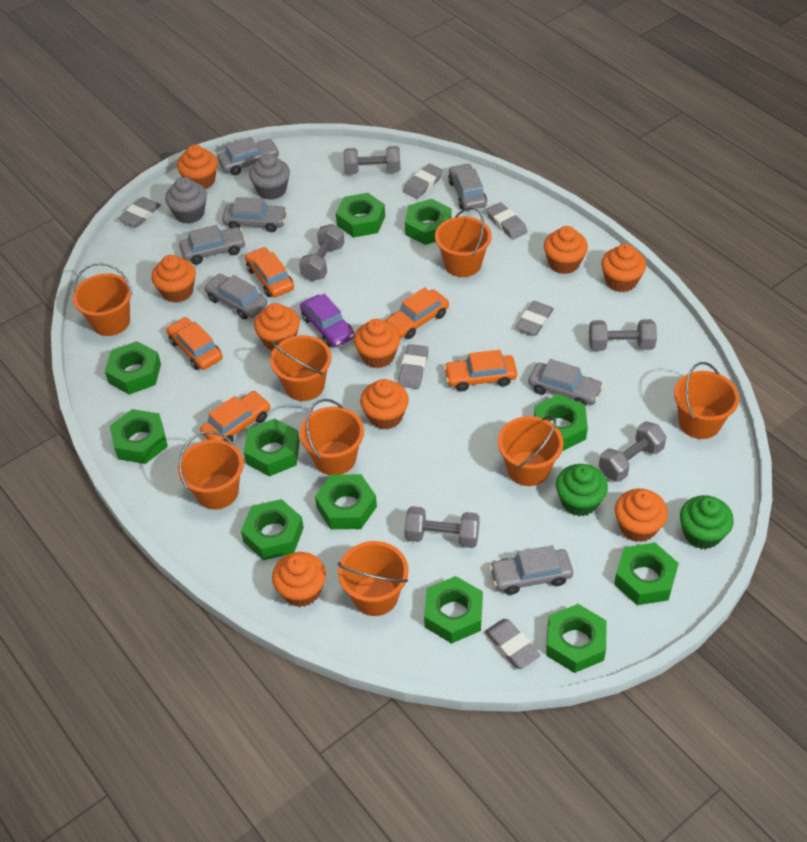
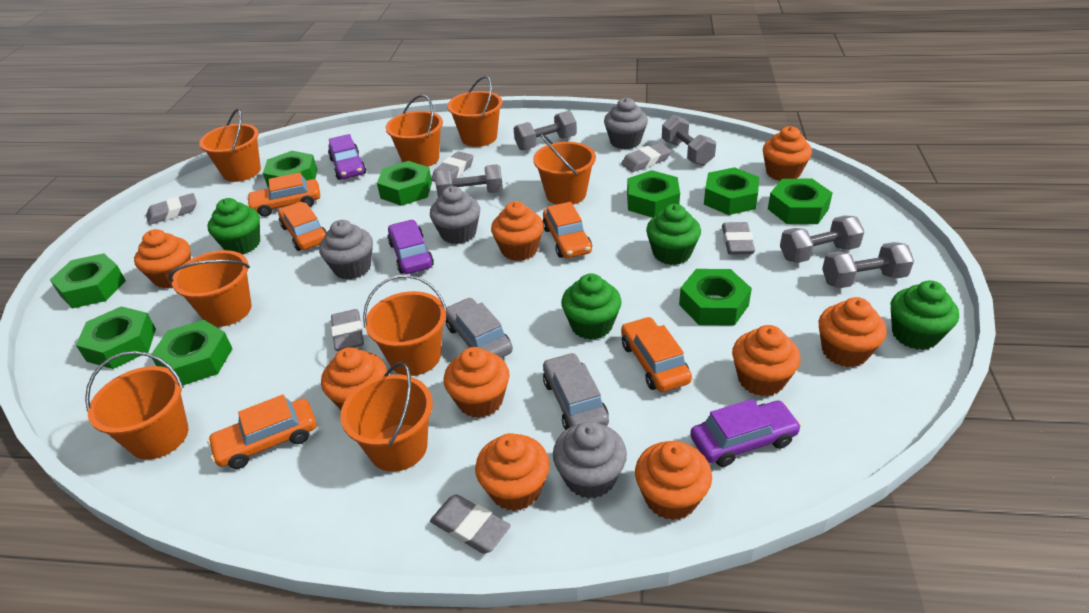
green cupcake: [556,464,608,516] [680,495,734,549] = 2 -> [207,198,260,254] [561,273,622,340] [646,204,701,265] [891,281,959,350] = 4
green nut: [105,341,161,395] [110,409,168,464] [241,499,304,560] [244,418,300,477] [315,474,377,529] [336,193,385,238] [405,199,452,245] [424,576,483,644] [534,394,588,451] [546,604,607,673] [614,543,679,605] = 11 -> [50,253,126,308] [76,306,156,369] [152,320,233,385] [263,151,317,188] [377,161,432,206] [627,170,680,218] [679,269,752,326] [704,167,759,215] [768,179,833,224] = 9
grey car: [179,225,246,265] [204,274,267,320] [217,137,280,175] [222,197,287,232] [448,163,487,211] [489,545,573,595] [528,359,603,406] = 7 -> [446,298,513,358] [543,353,609,430] = 2
grey cupcake: [165,177,207,224] [249,154,290,200] = 2 -> [319,220,373,280] [430,186,480,244] [553,421,627,499] [604,98,648,149] = 4
purple car: [300,294,355,347] = 1 -> [328,134,366,180] [387,220,434,274] [690,399,801,467] = 3

